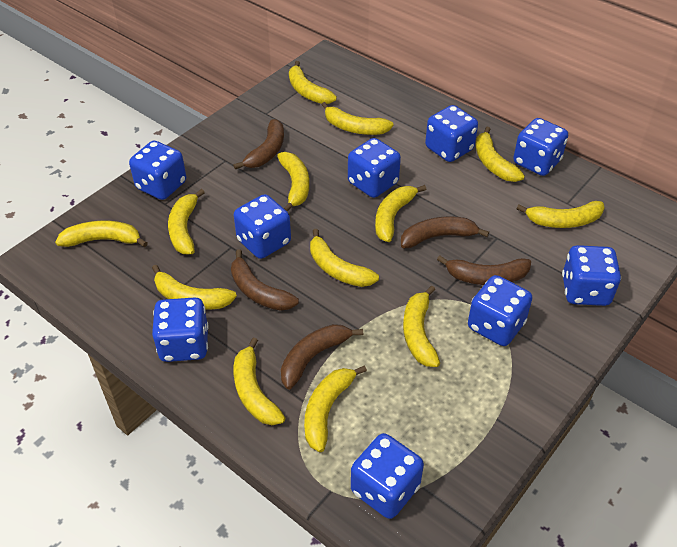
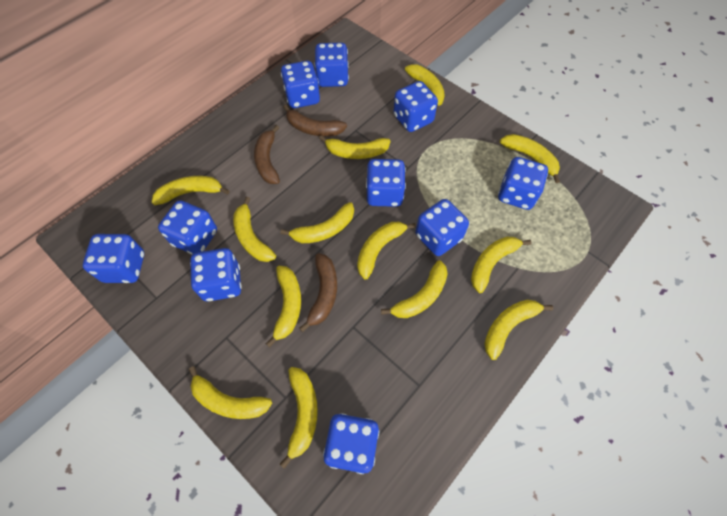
blue dice: [129,141,186,200] [152,297,209,362] [234,194,291,259] [348,138,401,198] [351,433,424,519] [425,105,478,162] [468,275,533,346] [513,118,568,176] [562,245,621,306] = 9 -> [83,234,144,283] [158,200,217,255] [190,248,242,301] [281,61,320,108] [314,43,349,87] [323,413,379,474] [366,159,406,207] [393,81,438,132] [415,199,469,256] [498,157,548,210] = 10
brown banana: [231,249,299,311] [233,119,284,169] [281,324,363,390] [401,216,489,248] [437,255,531,285] = 5 -> [254,125,280,184] [283,105,347,136] [299,253,337,332] = 3

